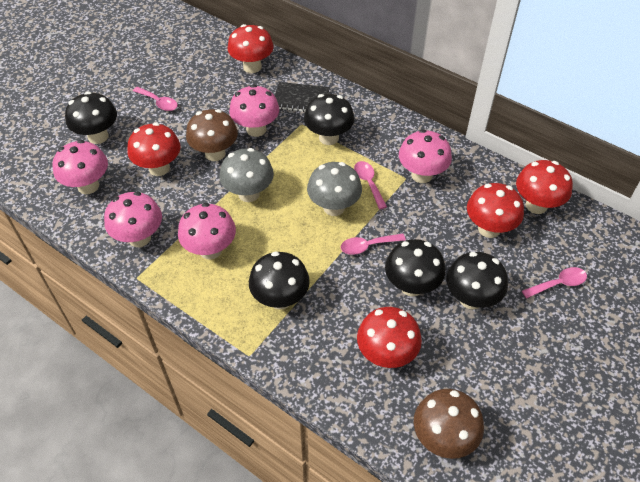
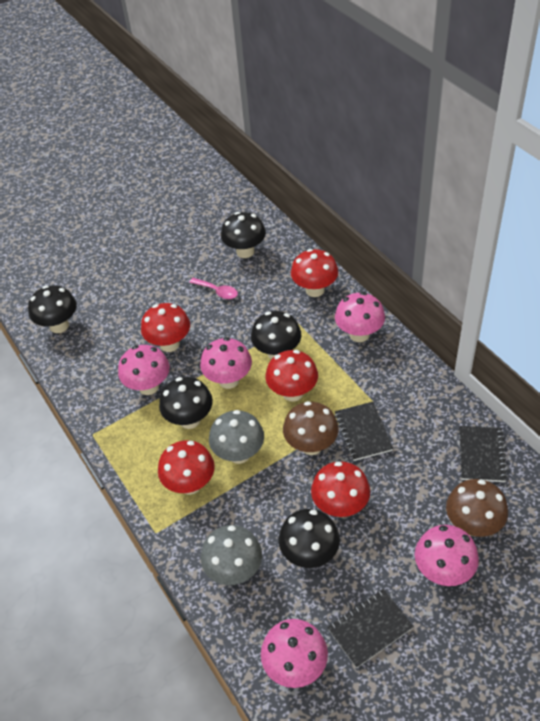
black notebook: [275,82,330,112] = 1 -> [327,589,414,668] [335,402,394,461] [459,426,508,482] = 3
pink spoon: [133,87,178,111] [341,233,406,255] [354,161,387,209] [522,267,587,299] = 4 -> [189,278,238,299] = 1

